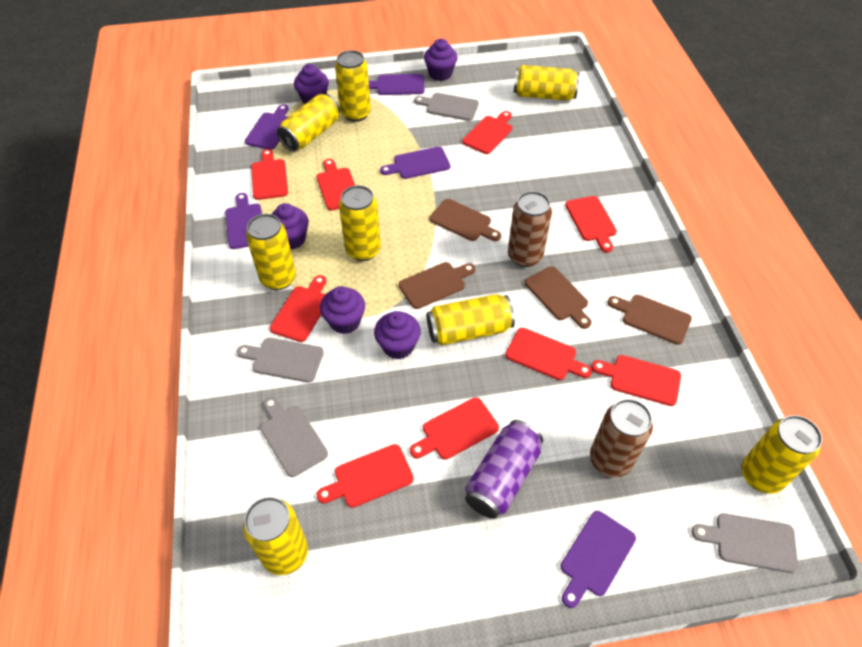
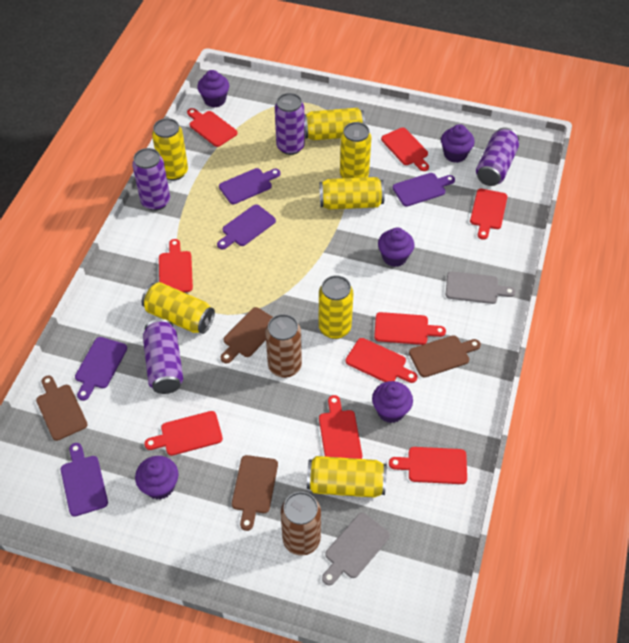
grey cutting board: [237,338,324,383] [260,397,328,477] [414,93,479,121] [691,513,798,573] = 4 -> [322,513,390,586] [446,271,516,304] = 2
purple can: [465,420,543,519] = 1 -> [132,148,170,211] [143,319,183,394] [275,93,305,155] [476,127,519,186] = 4
yellow can: [243,497,308,575] [246,214,296,290] [277,94,340,151] [335,50,371,122] [339,185,381,261] [427,294,515,345] [514,65,580,101] [741,415,822,494] = 8 -> [142,282,215,334] [152,118,188,181] [304,108,365,140] [307,456,387,498] [319,177,385,210] [319,275,353,339] [340,122,371,178] = 7

